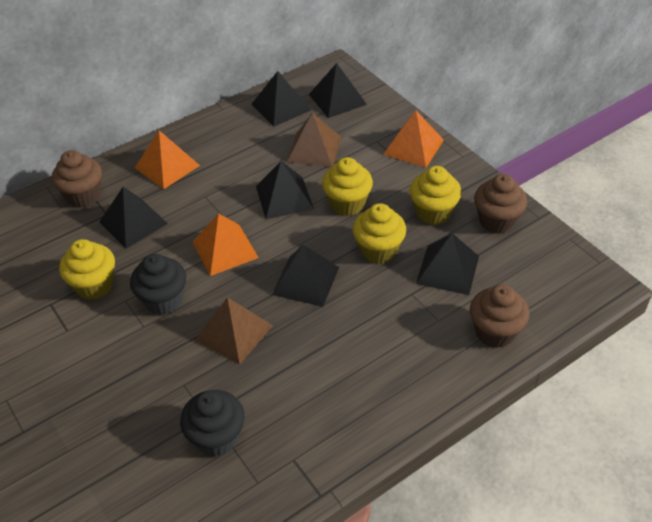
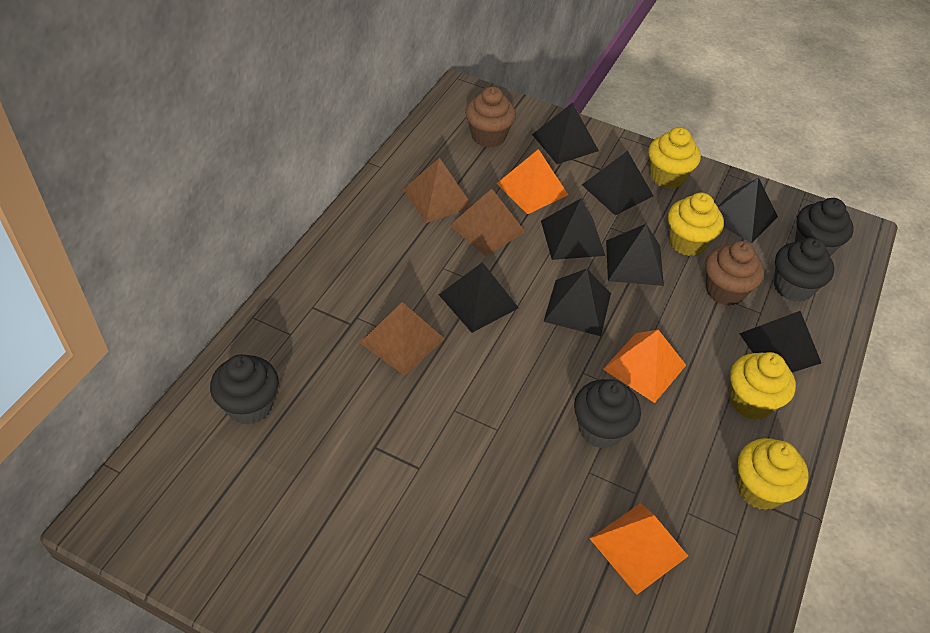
black cupcake: [130,254,186,315] [180,390,245,457] = 2 -> [210,354,279,425] [574,379,641,449] [774,238,834,302] [795,198,854,256] = 4
black pyramid: [100,187,168,248] [252,71,311,127] [256,161,314,219] [272,245,339,307] [309,63,367,118] [416,233,479,295] = 6 -> [439,262,519,333] [532,103,599,164] [541,198,605,260] [543,269,611,336] [582,151,653,215] [606,224,664,286] [717,177,778,244] [739,311,821,372] = 8
brown cupcake: [52,150,102,208] [470,285,530,348] [474,174,527,234] = 3 -> [465,86,516,147] [705,241,764,306] = 2
brown pyramid: [195,297,273,365] [287,113,341,167] = 2 -> [360,302,444,376] [403,158,472,223] [450,189,525,256] = 3

